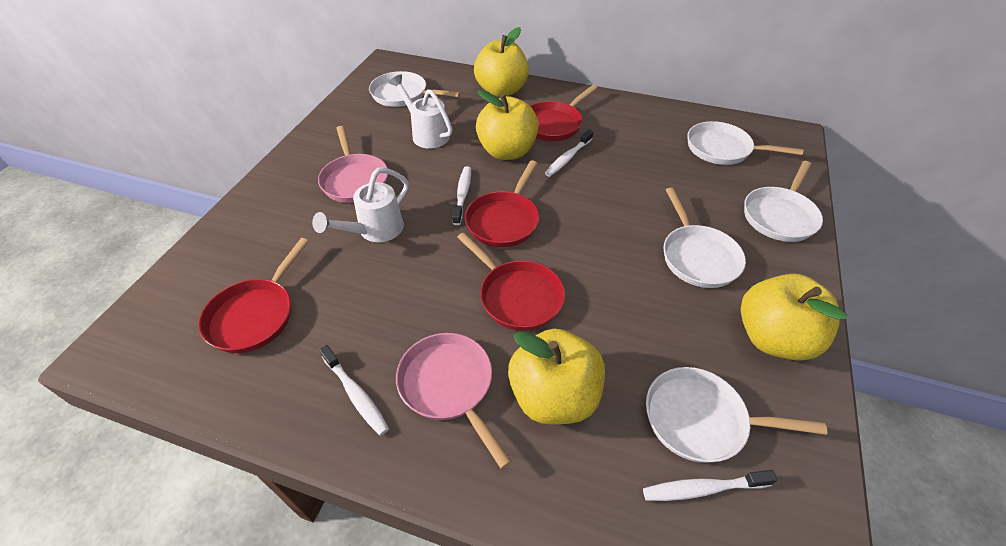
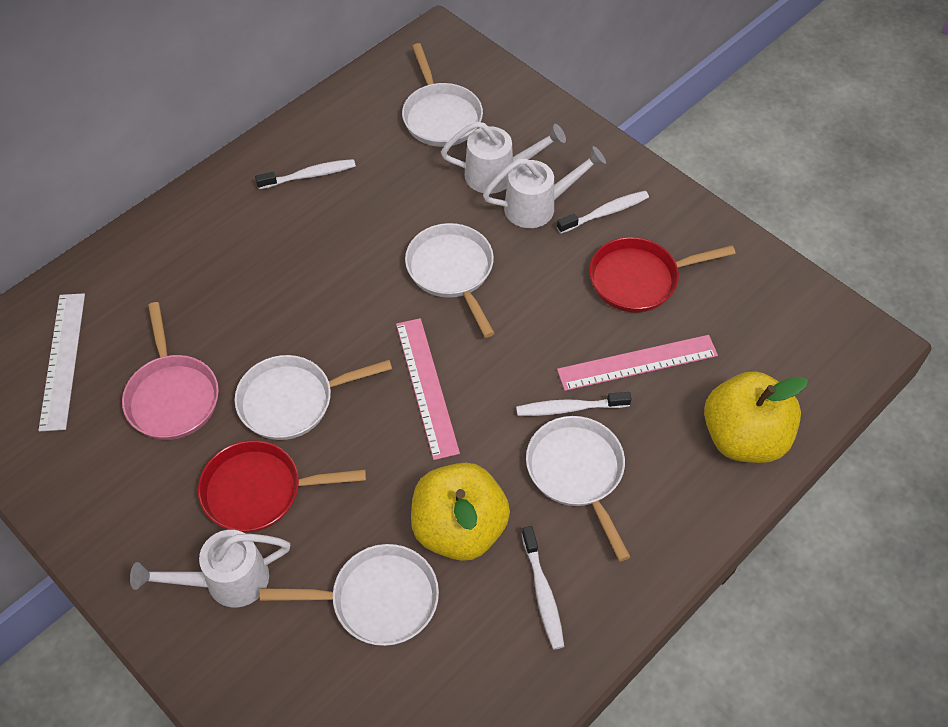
pink pan: [318,126,388,203] [396,333,512,469] = 2 -> [122,302,219,440] = 1
pink ruler: none = 0 -> [396,318,460,460] [557,335,718,391] = 2
red pan: [198,238,309,353] [457,232,565,331] [465,160,539,247] [530,85,598,141] = 4 -> [198,440,366,533] [589,237,736,313] = 2
white ruler: none = 0 -> [39,293,85,431] = 1
white watering can: [312,168,409,242] [389,74,453,148] = 2 -> [130,530,290,608] [441,121,566,194] [483,146,606,228] = 3
yellow apple: [474,27,529,97] [476,90,539,160] [508,329,605,425] [741,274,847,361] = 4 -> [411,463,510,561] [704,371,808,463] = 2

